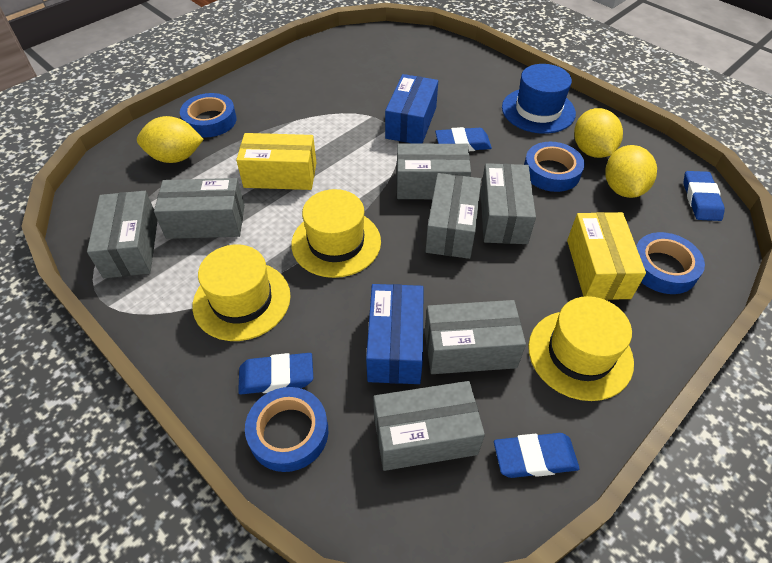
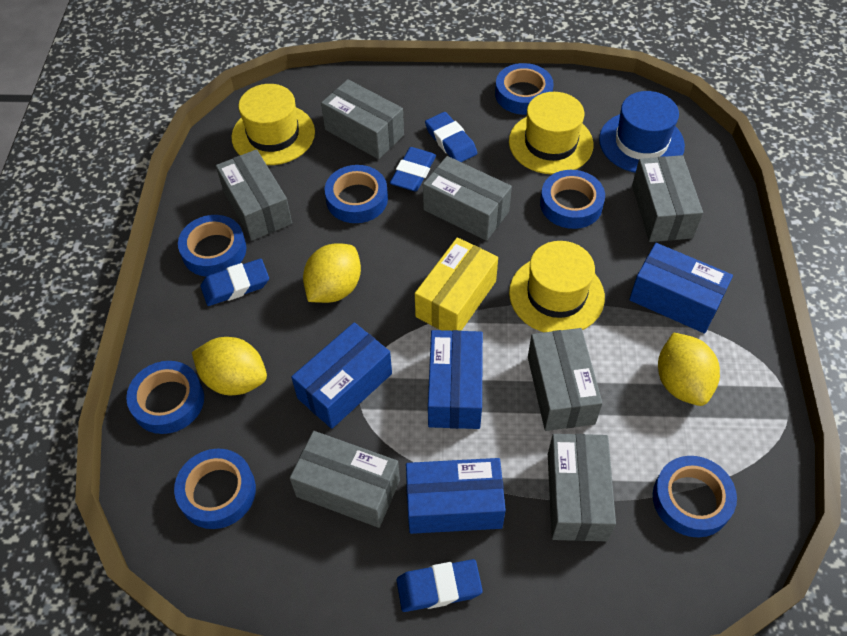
blue box: [366,284,424,384] [385,74,438,144] = 2 -> [291,322,392,429] [406,458,506,534] [428,330,483,429] [629,243,733,334] = 4
blue tape: [180,93,237,138] [245,387,328,472] [524,142,585,192] [636,232,705,294] = 4 -> [126,361,204,434] [174,449,256,529] [178,215,246,276] [325,165,388,223] [495,63,554,115] [540,170,605,229] [653,456,737,537] = 7
yellow box: [236,133,317,190] [567,212,646,300] = 2 -> [415,237,498,331] = 1

